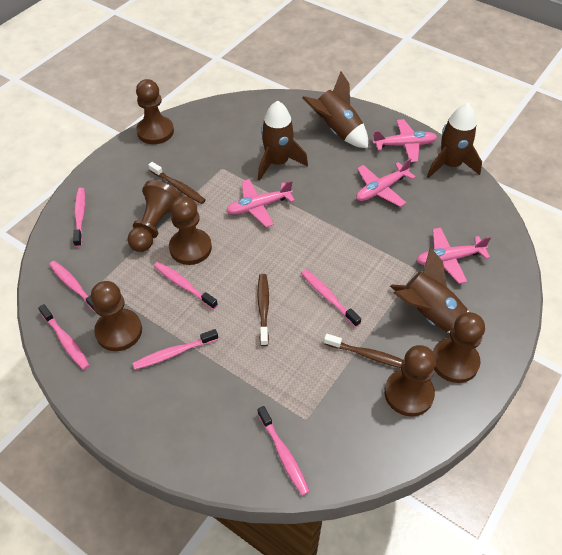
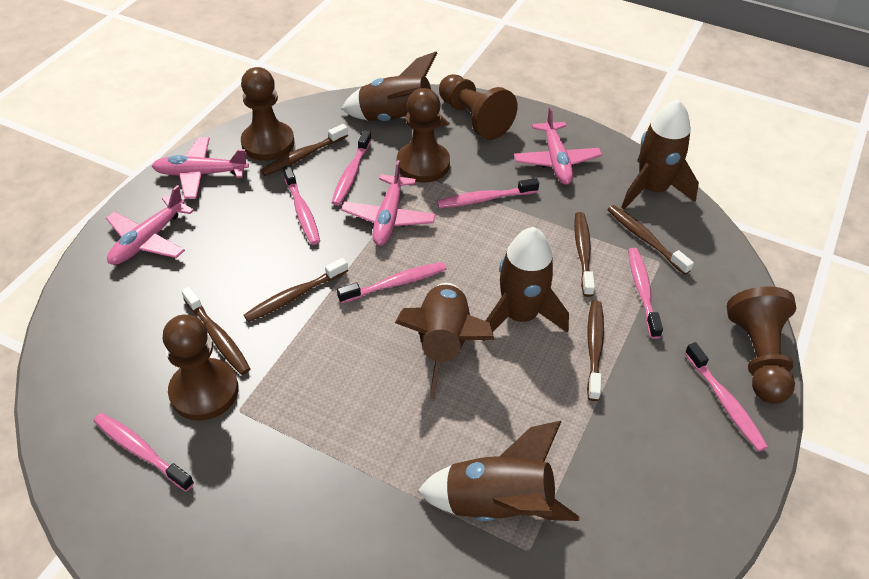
brown pawn: [91,281,142,351] [128,180,181,252] [136,79,174,144] [169,196,212,265] [384,345,436,416] [433,312,485,383] = 6 -> [163,315,238,421] [241,67,295,161] [397,88,450,183] [439,74,517,140] [727,286,796,404] = 5
brown rocket: [258,101,308,180] [302,71,368,148] [390,247,469,333] [427,103,482,178] = 4 -> [342,52,450,126] [395,283,494,399] [418,421,580,521] [483,227,569,341] [621,99,699,209] = 5
brown toothbrush: [148,162,206,204] [257,274,269,346] [324,334,403,368] = 3 -> [181,287,250,375] [244,258,348,322] [260,124,348,176] [574,212,595,297] [587,301,604,401] [608,205,694,275] = 6

